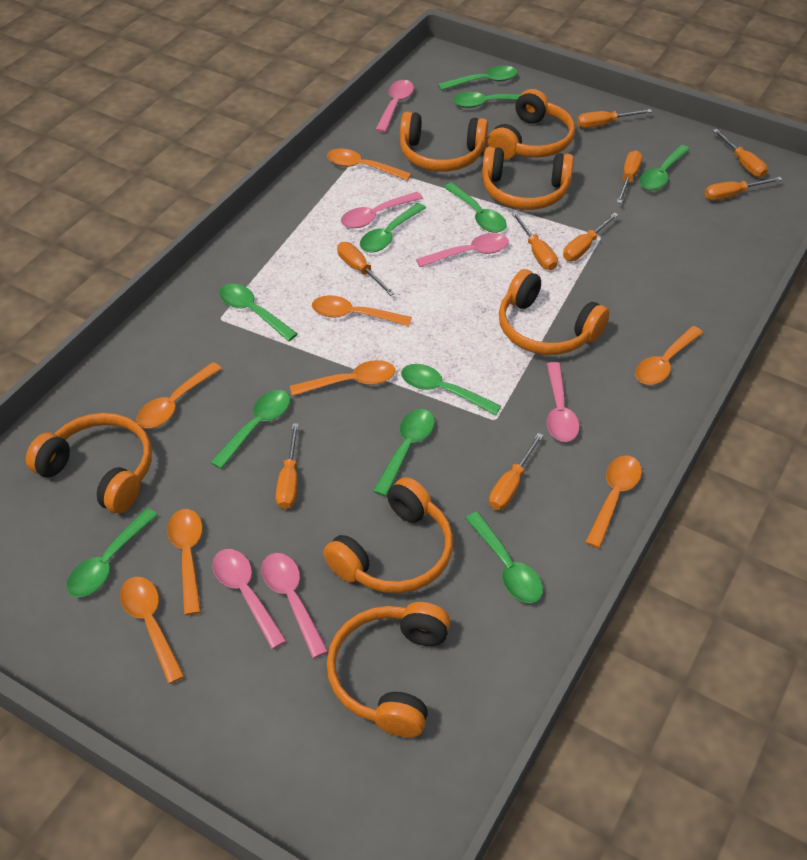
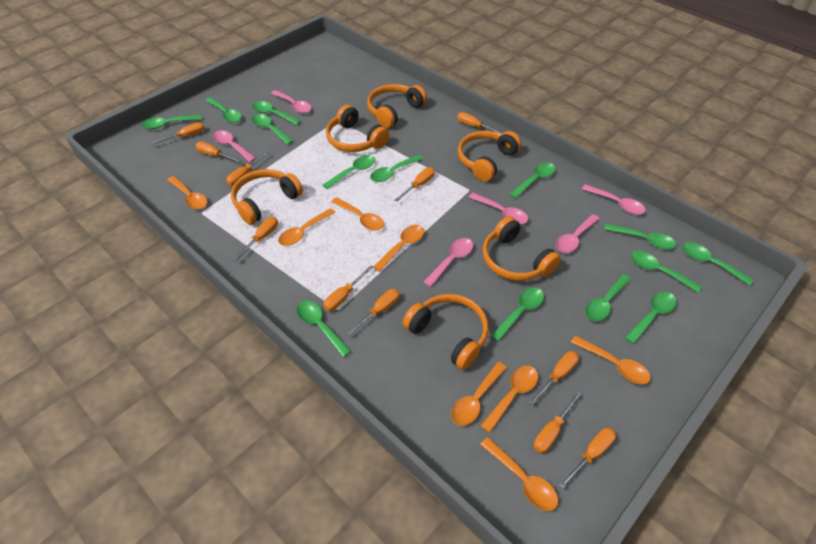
green spoon: [66,508,157,597] [210,390,290,469] [219,284,298,341] [360,203,426,252] [373,409,435,497] [401,364,501,415] [438,66,518,90] [444,183,507,233] [453,92,521,108] [465,512,543,603] [639,145,690,190] = 11 -> [142,115,202,129] [206,97,242,122] [252,101,301,125] [252,114,294,145] [296,301,351,357] [323,155,375,189] [370,155,423,182] [490,288,544,342] [509,162,556,199] [585,274,631,321] [604,223,676,249] [625,292,677,344] [630,251,702,292] [682,242,754,286] = 14
orange headphones: [26,413,152,513] [323,477,453,593] [327,602,450,738] [400,112,488,172] [482,147,574,210] [487,89,575,160] [499,269,610,355] = 7 -> [231,169,303,225] [326,105,389,152] [367,84,427,128] [403,294,488,370] [458,131,521,181] [482,216,561,281] = 6
orange screwdriver: [276,423,299,509] [337,242,395,296] [489,433,544,510] [512,212,558,270] [563,212,619,261] [577,109,652,128] [617,150,642,204] [705,177,782,200] [713,129,768,178] = 9 -> [151,122,205,145] [195,141,242,163] [226,151,269,185] [233,217,278,261] [323,265,374,311] [346,289,400,336] [395,167,435,202] [457,112,503,134] [529,351,579,406] [534,391,582,453] [559,428,616,489] = 11

